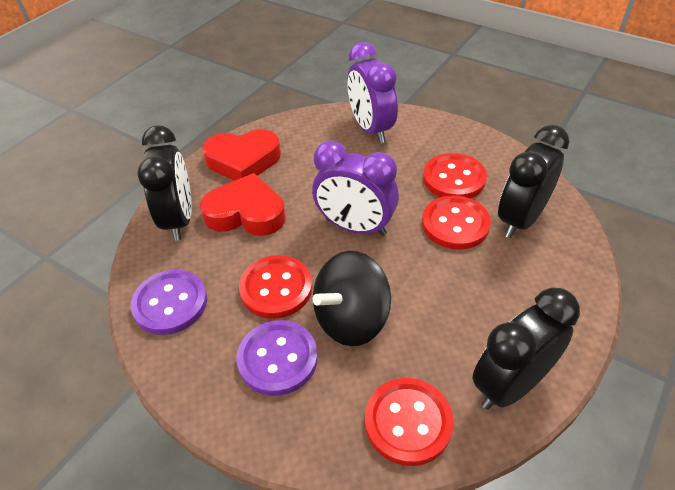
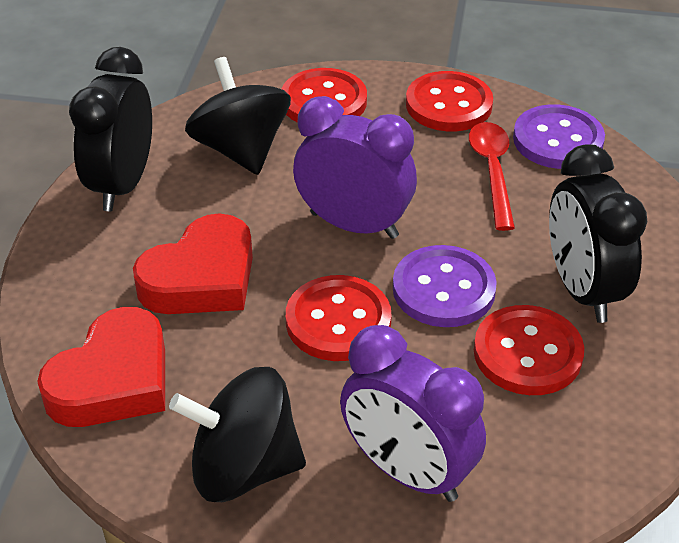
black clock: [137,125,192,241] [472,288,580,410] [498,125,569,238] = 3 -> [69,47,152,211] [549,144,647,323] = 2
black spinning top: [313,251,391,346] = 1 -> [169,367,306,502] [185,57,291,175] = 2
red spoon: none = 0 -> [469,122,515,231] = 1

